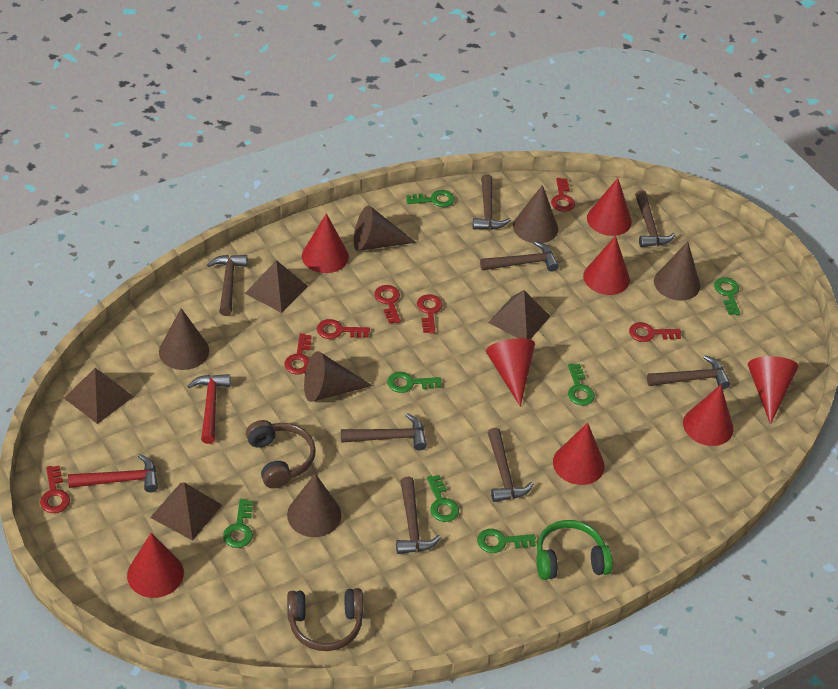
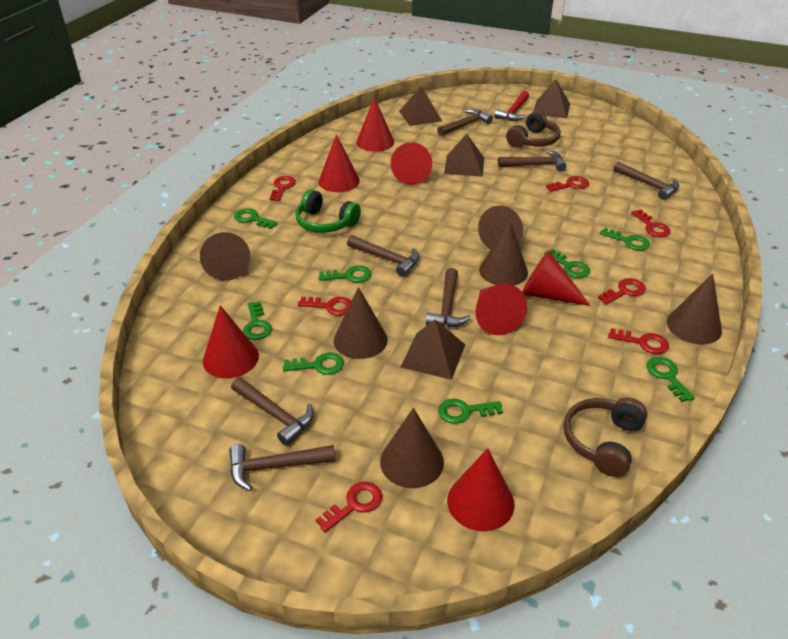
brown hammer: [207,255,247,316] [341,413,427,450] [396,477,441,554] [473,174,510,230] [480,241,559,272] [488,428,533,502] [635,190,675,247] [647,355,731,389] = 8 -> [229,444,336,491] [231,377,314,445] [347,235,420,277] [426,268,471,327] [437,109,493,136] [498,150,566,172] [613,162,679,200] = 7
green key: [223,499,253,548] [387,372,442,393] [406,190,455,207] [427,475,459,522] [477,529,536,553] [568,364,595,405] [714,277,741,315] = 7 -> [234,208,278,229] [243,301,272,340] [283,352,344,375] [318,265,371,283] [438,399,503,424] [544,249,590,278] [600,227,650,251] [646,357,695,402] = 8
red cone: [127,533,184,598] [302,213,349,273] [486,338,535,407] [553,423,605,485] [583,236,630,295] [587,178,632,236] [683,385,734,446] [748,356,798,425] = 8 -> [203,305,259,379] [319,134,360,192] [356,97,394,152] [391,142,432,185] [447,448,515,531] [476,284,527,335] [522,251,591,306] = 7
red hammer: [68,454,158,492] [188,374,231,444] = 2 -> [494,91,529,121] = 1

